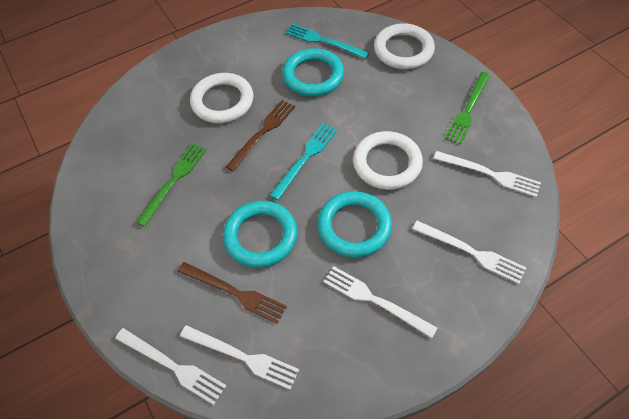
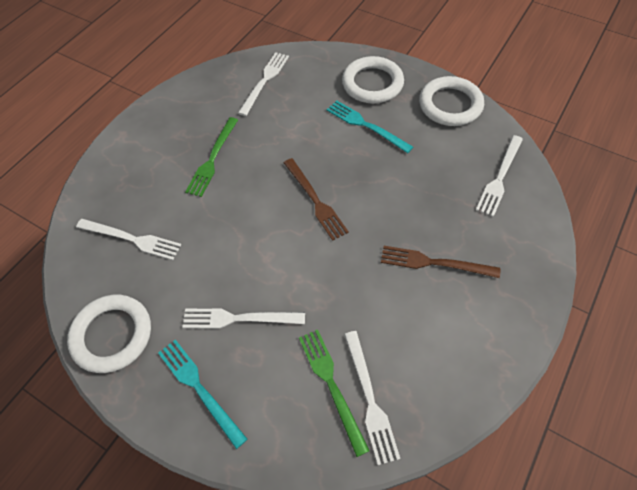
turquoise ring: [223,201,297,268] [282,48,344,96] [318,191,392,258] = 3 -> none = 0

